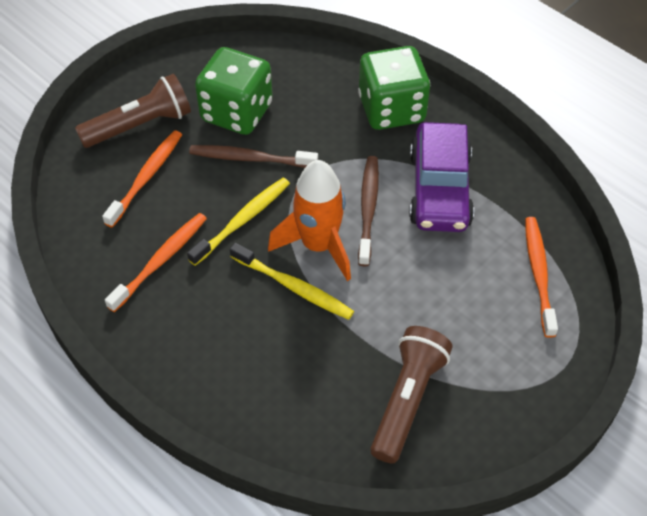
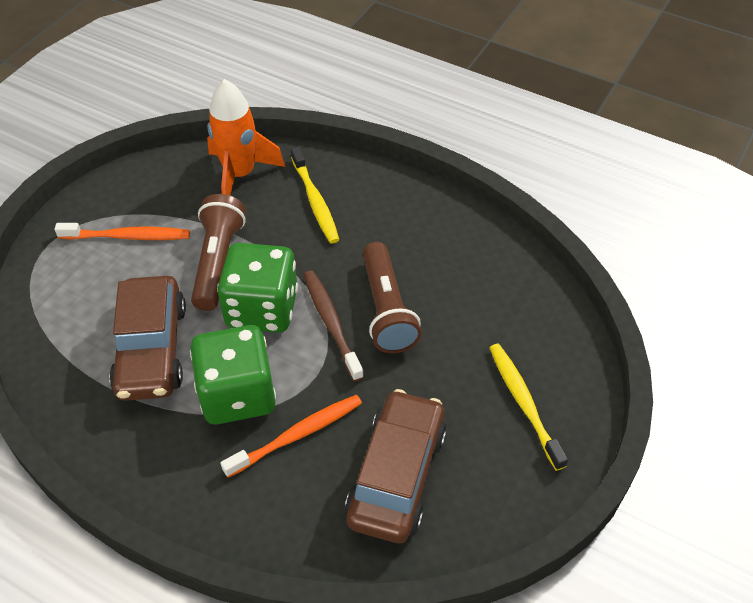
brown car: none = 0 -> [109,276,186,401] [345,389,447,543] = 2
brown toothbrush: [189,145,318,168] [358,156,379,267] = 2 -> [304,270,364,382] = 1
orange toothbrush: [102,130,182,228] [105,213,207,312] [525,217,558,338] = 3 -> [55,223,190,240] [220,395,362,478] = 2
purple car: [409,122,474,232] = 1 -> none = 0

